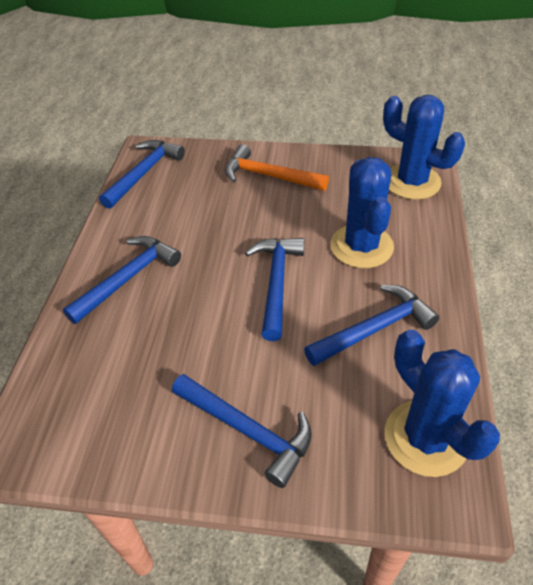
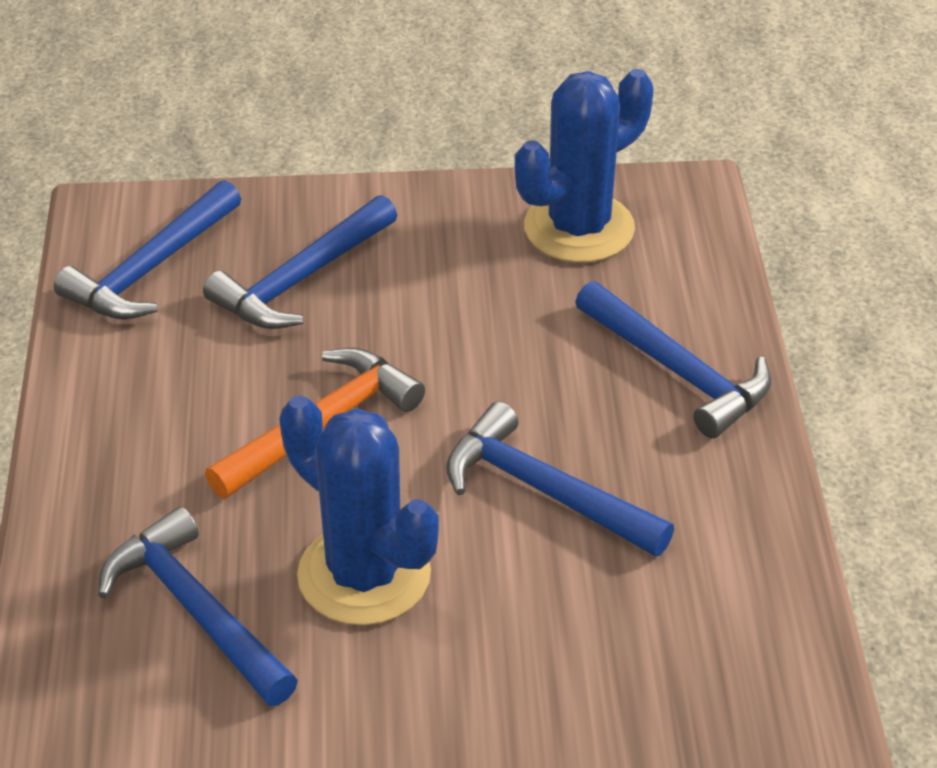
blue cactus: [330,157,394,268] [383,95,465,200] [385,330,500,477] = 3 -> [279,395,439,625] [515,69,654,263] = 2

